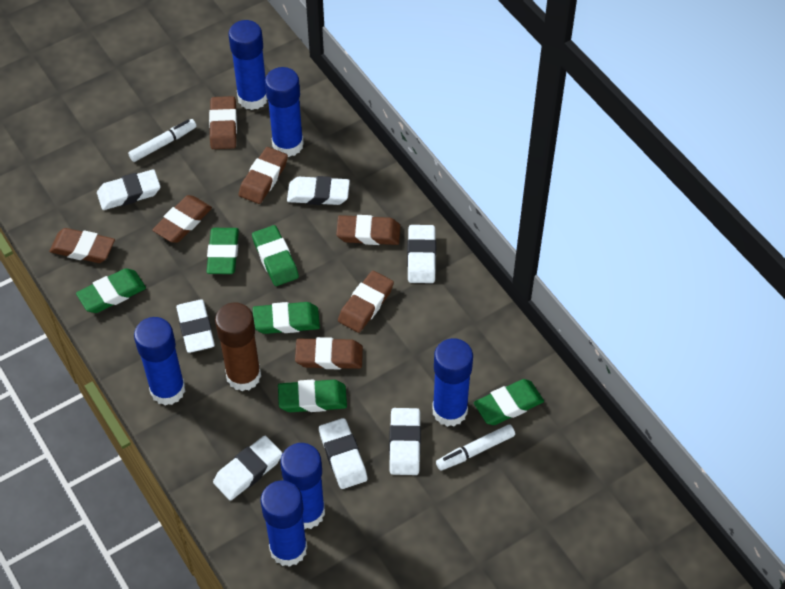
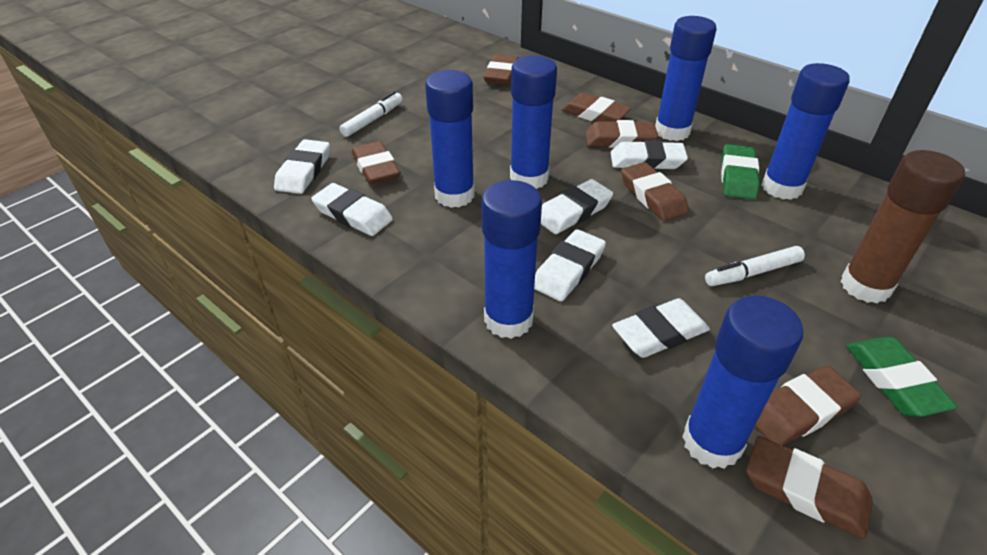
green eraser: [76,268,146,313] [206,228,239,274] [252,225,299,286] [253,302,320,334] [278,380,347,412] [474,379,544,425] = 6 -> [721,144,760,200] [846,337,958,417] = 2
white eraser: [97,169,161,210] [176,299,215,353] [213,436,283,501] [287,176,350,205] [319,418,368,489] [389,408,421,475] [407,225,436,283] = 7 -> [274,139,330,194] [311,183,393,236] [534,229,606,301] [541,179,613,234] [610,140,688,169] [612,298,710,358] = 6

